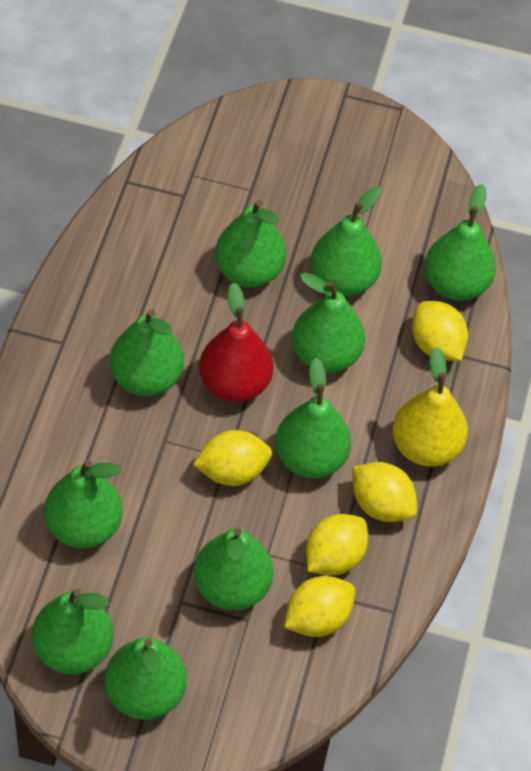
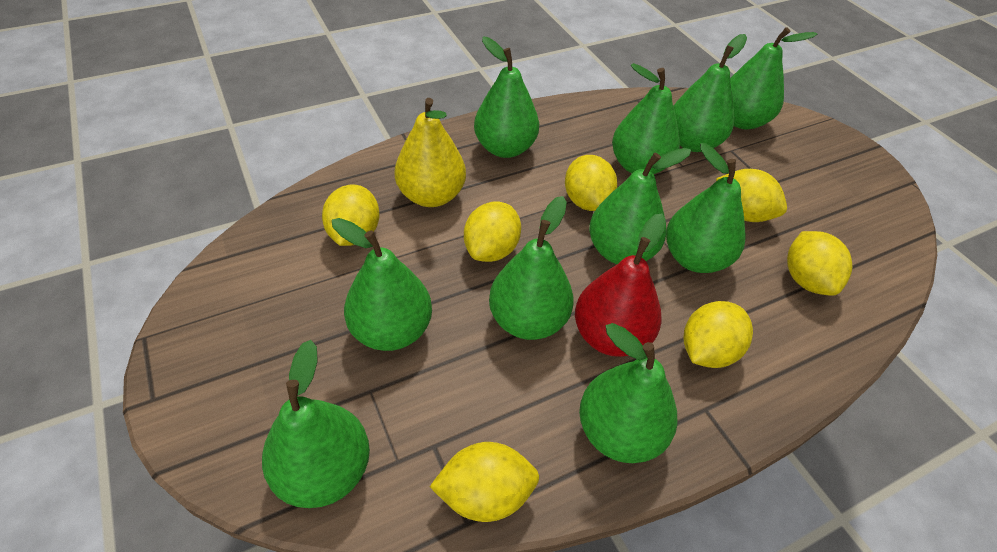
yellow lemon: [193,430,272,486] [284,576,355,637] [306,514,368,575] [352,462,417,522] [412,301,468,361] = 5 -> [322,185,380,246] [430,442,539,522] [464,202,521,262] [565,155,617,211] [683,301,753,368] [716,169,787,222] [787,231,852,296] = 7

